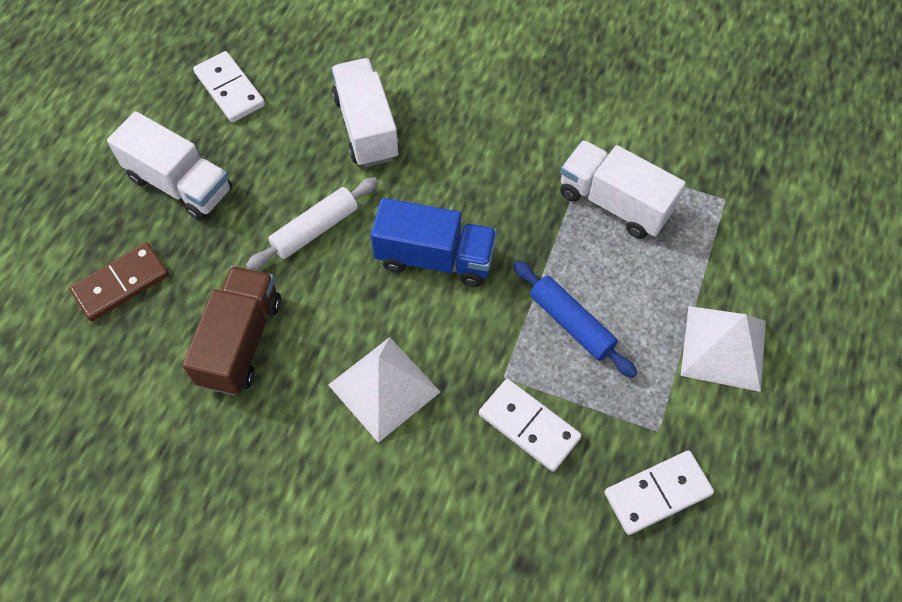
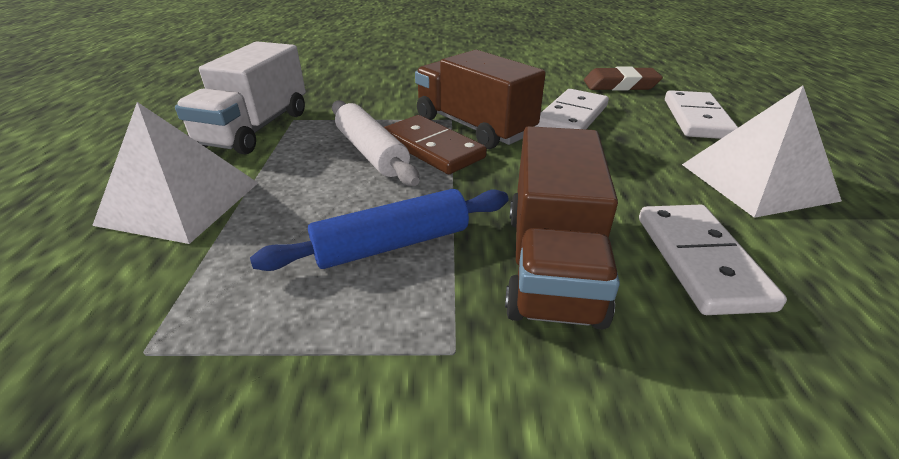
blue truck: [371,198,497,287] = 1 -> none = 0
brown eraser: none = 0 -> [584,66,663,91] = 1
brown truck: [182,266,281,395] = 1 -> [415,50,546,149] [505,126,620,329] = 2
white truck: [107,111,232,221] [331,58,400,167] [560,140,686,239] = 3 -> [175,41,306,155] = 1

